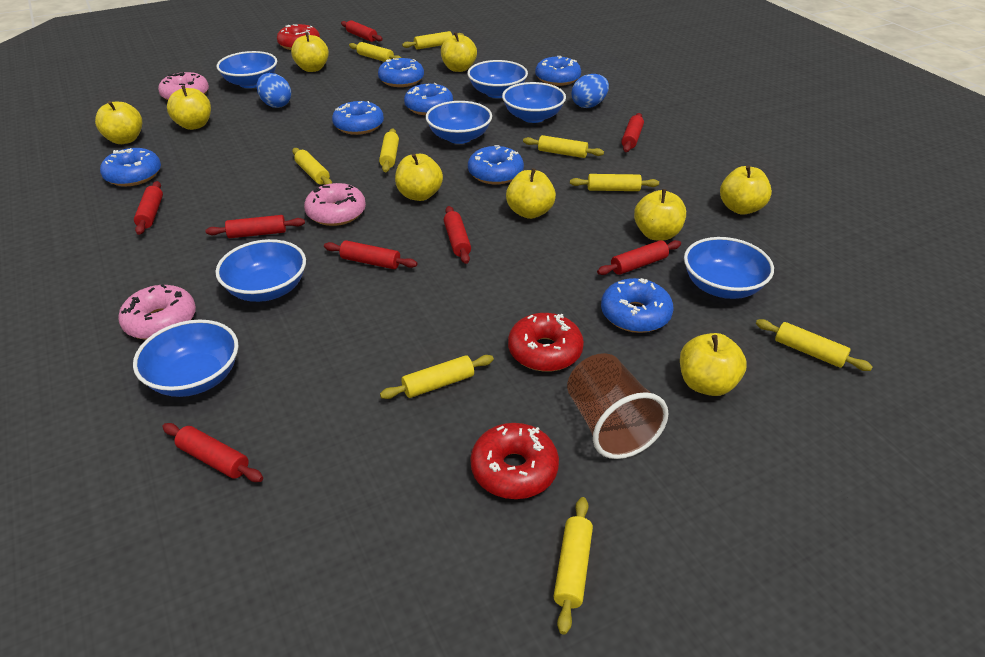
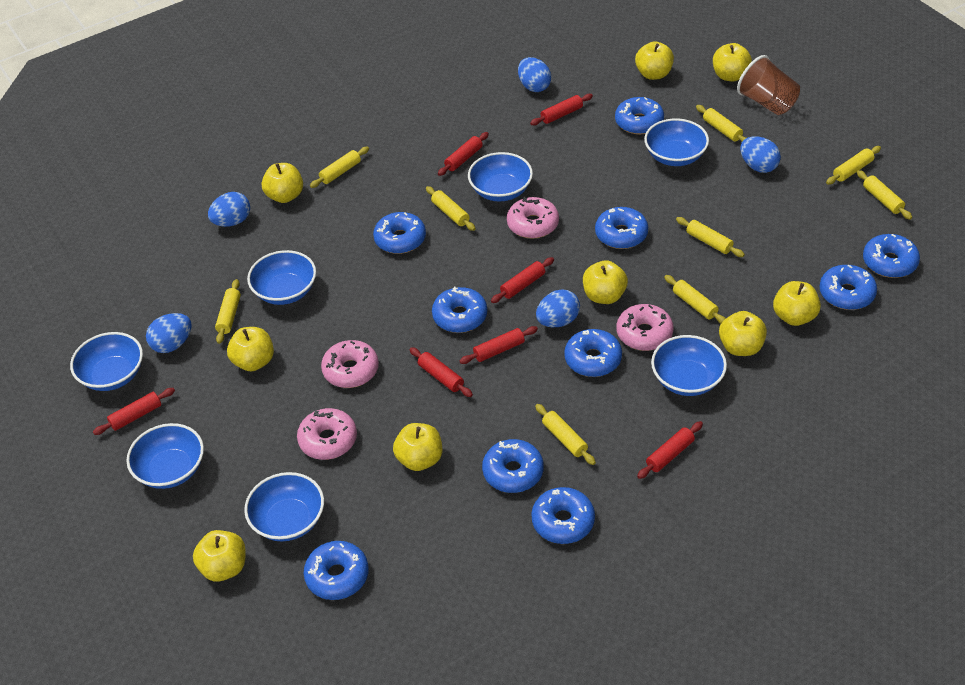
blue donut: [100,148,161,186] [332,101,384,135] [378,58,424,87] [404,83,453,115] [468,145,524,184] [535,56,581,86] [601,278,673,333] = 7 -> [304,541,369,600] [373,212,426,254] [432,286,487,333] [482,439,544,493] [531,487,595,544] [564,329,622,377] [595,207,648,249] [615,97,664,135] [820,265,877,310] [863,234,920,278] = 10
blue egg: [256,73,291,108] [572,74,609,108] = 2 -> [146,313,192,353] [208,192,250,227] [518,57,551,92] [536,289,580,328] [740,136,781,173] = 5
pink donut: [118,284,196,340] [158,72,209,100] [304,183,366,226] = 3 -> [297,408,357,460] [321,340,379,388] [507,197,559,239] [616,304,674,351] = 4
red donut: [277,24,320,50] [470,423,559,499] [508,313,584,372] = 3 -> none = 0
red rolling pin: [134,181,163,235] [162,423,263,482] [205,215,305,238] [324,240,417,269] [341,20,383,42] [444,206,471,264] [597,240,681,275] [622,113,644,152] = 8 -> [93,388,175,435] [409,347,473,397] [438,132,489,176] [460,326,538,364] [491,257,554,303] [530,94,593,125] [637,421,703,479] = 7

